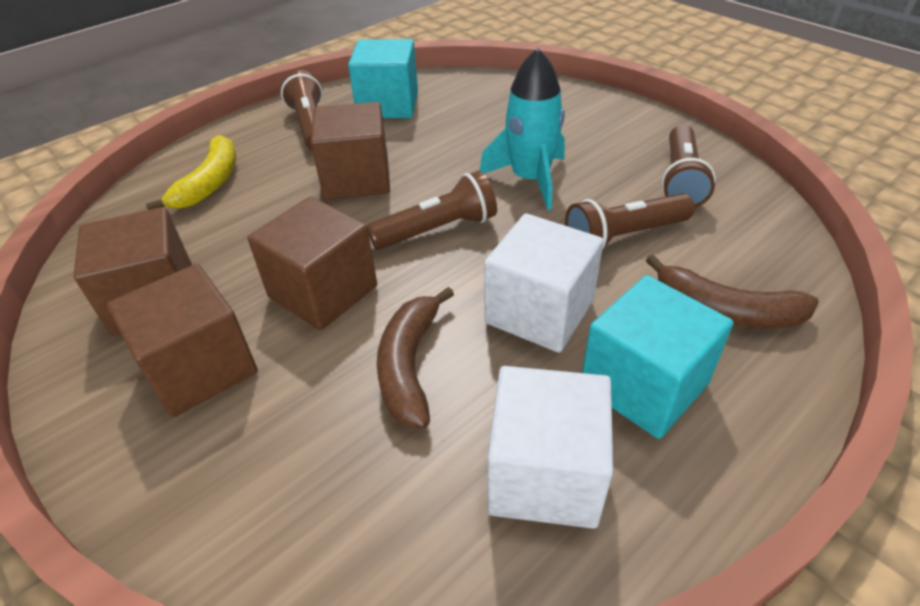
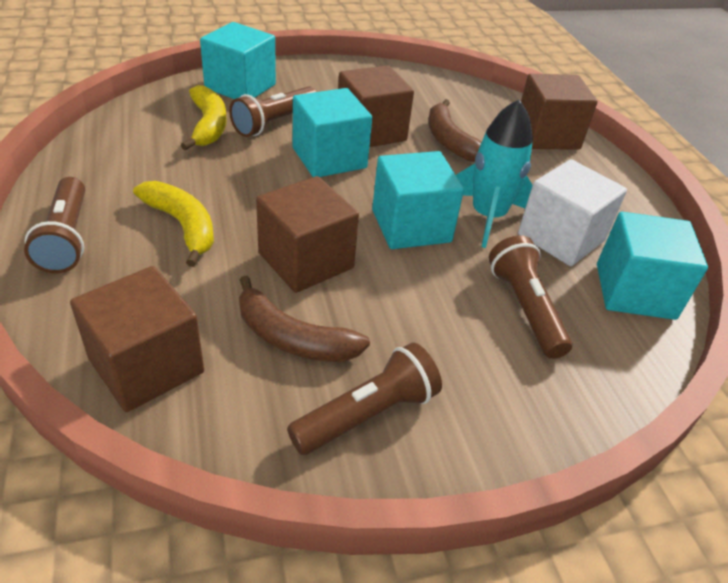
turquoise cube: [348,39,418,118] [582,275,733,439] = 2 -> [200,22,276,99] [293,88,372,177] [372,151,464,249] [597,212,708,320] = 4
white cube: [484,213,604,353] [488,366,613,529] = 2 -> [518,159,627,266] = 1
yellow banana: [146,135,236,210] = 1 -> [133,181,214,267] [181,85,227,150] = 2

